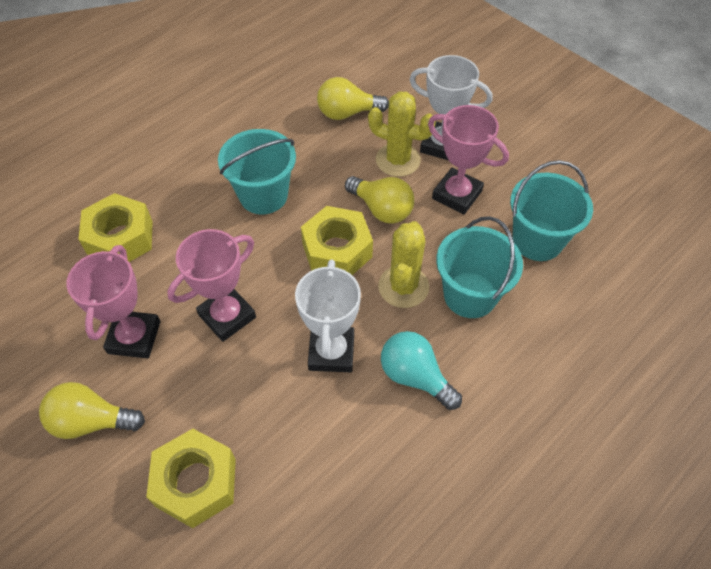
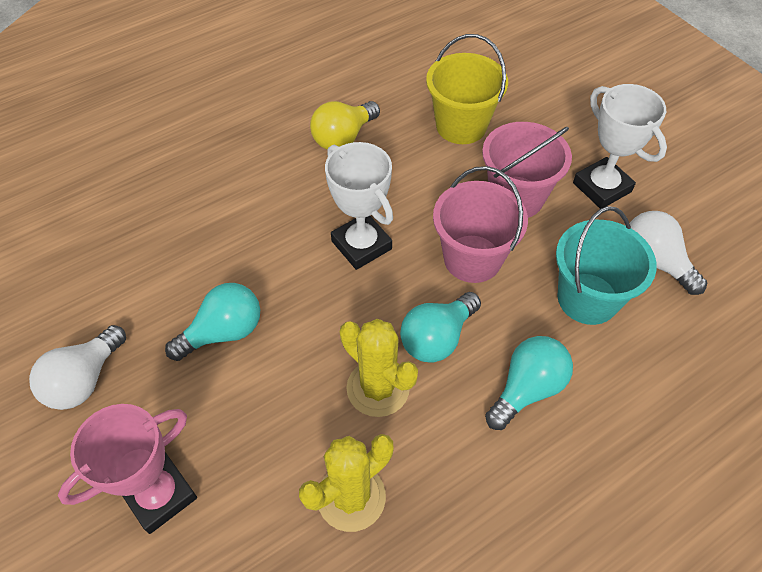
pink bucket: none = 0 -> [433,166,528,283] [482,122,572,218] = 2
pink trophy: [66,245,160,358] [167,229,256,342] [428,105,509,215] = 3 -> [58,404,197,534] = 1
turquoise bucket: [218,129,296,214] [436,216,523,318] [510,160,593,261] = 3 -> [556,206,657,325] = 1
turquoise light bulb: [381,331,462,410] = 1 -> [165,283,260,361] [400,292,481,363] [485,336,573,430] = 3
white light bulb: none = 0 -> [29,325,126,410] [629,211,707,295] = 2
yellow bucket: none = 0 -> [426,34,508,144] = 1
yellow light bulb: [39,382,145,439] [317,77,389,120] [345,176,414,223] = 3 -> [310,101,380,150] = 1
yellow nut: [78,193,153,262] [146,429,236,528] [301,206,373,275] = 3 -> none = 0

